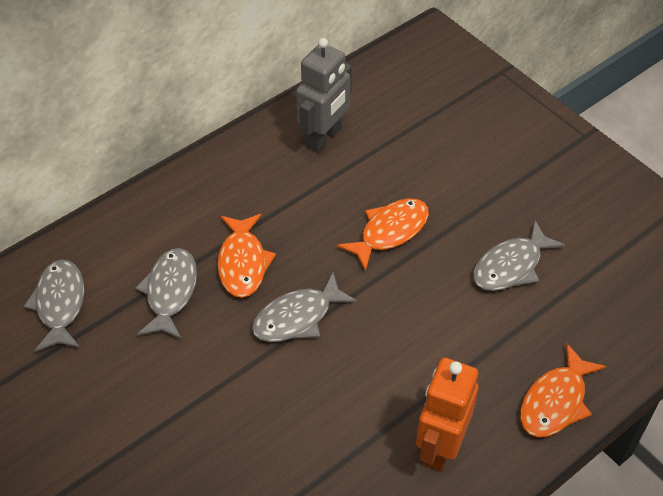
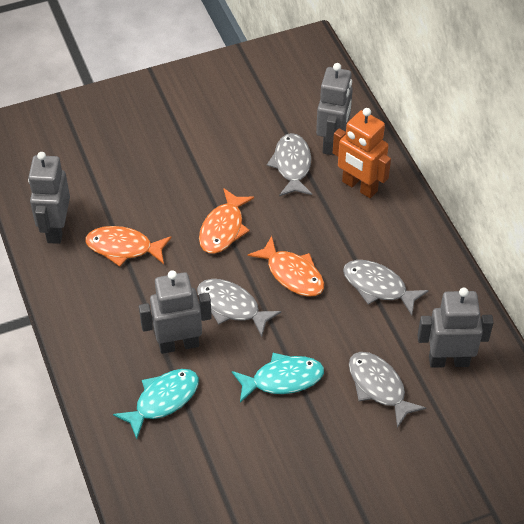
grey robot: [296,38,352,153] = 1 -> [28,152,70,244] [139,270,212,354] [316,63,353,156] [418,288,494,368] = 4
turquoise fish: none = 0 -> [113,369,199,439] [232,353,324,403] = 2

